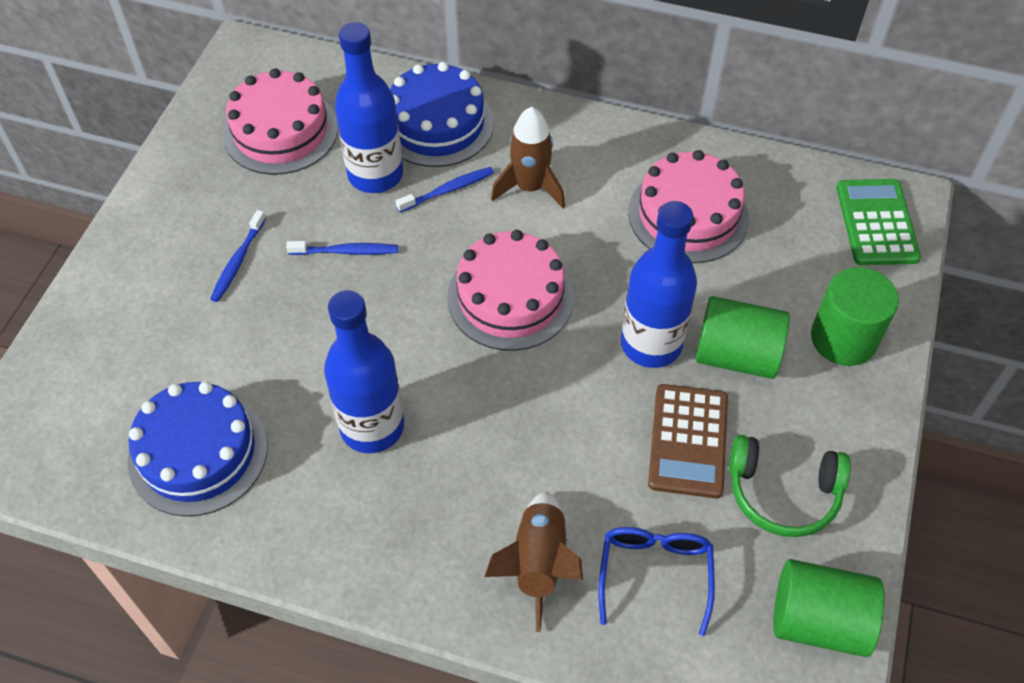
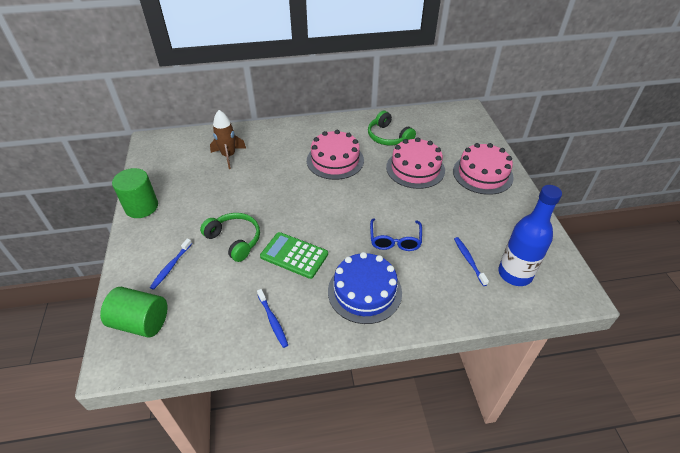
blue bottle: [324,290,404,453] [335,22,403,193] [621,201,697,368] = 3 -> [498,185,562,286] = 1
blue cake: [128,381,268,517] [390,62,494,167] = 2 -> [328,252,402,324] = 1
brown calculator: [648,384,728,498] = 1 -> none = 0
brown rocket: [484,491,583,632] [491,107,565,208] = 2 -> [210,110,246,169] = 1
green cylinder: [696,296,790,379] [773,559,884,657] [811,267,899,366] = 3 -> [100,287,167,338] [112,168,158,218] = 2
green headphones: [729,435,851,537] = 1 -> [200,213,260,262] [368,111,416,145] = 2

